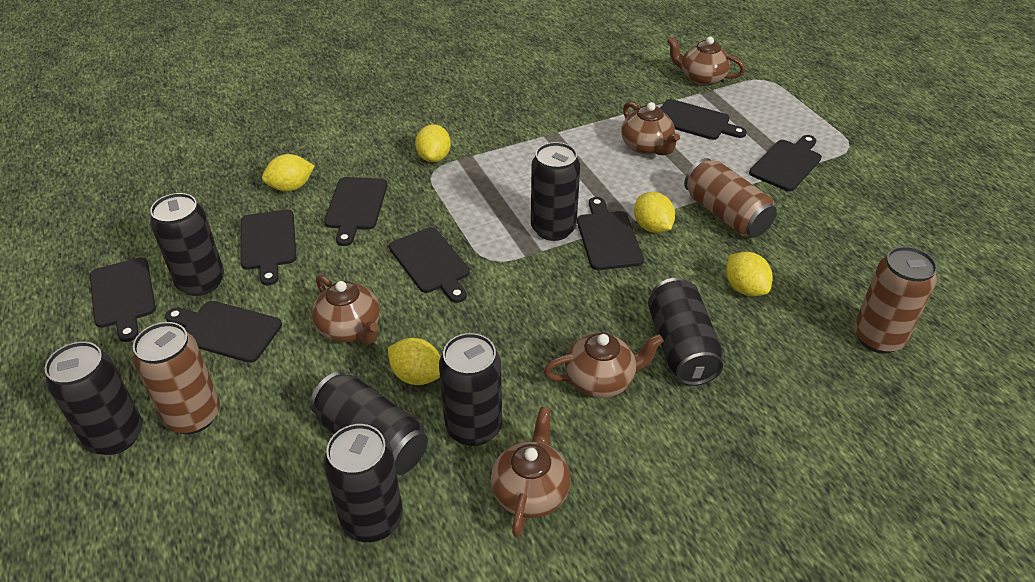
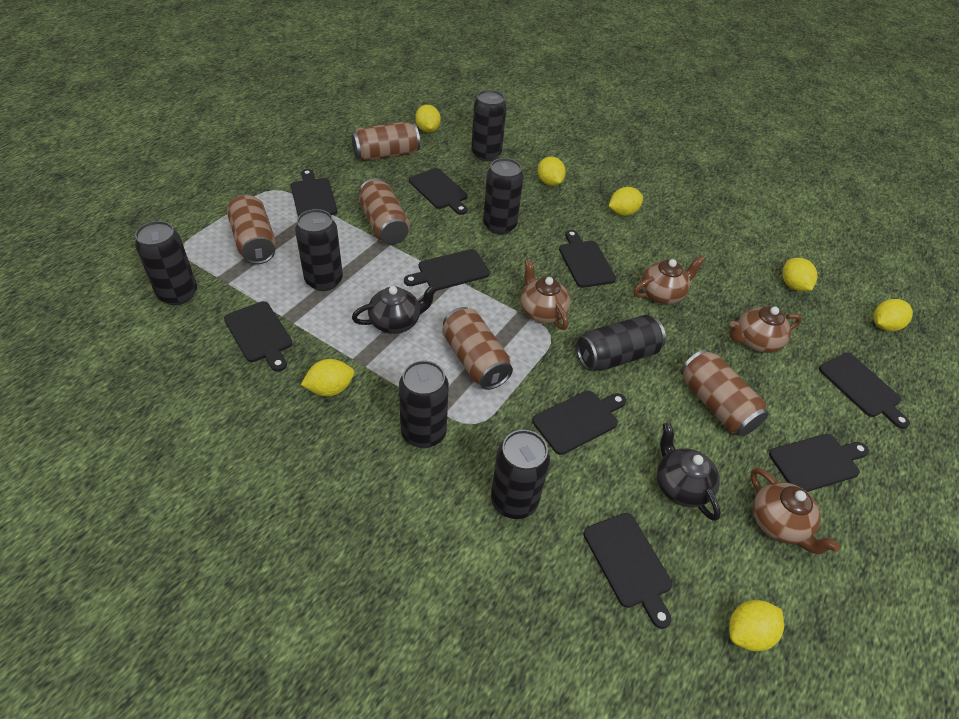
black cutting board: [89,258,156,342] [165,301,282,363] [241,209,296,285] [324,177,387,246] [389,227,470,303] [577,197,644,270] [660,99,747,140] [749,135,822,191] = 8 -> [224,301,293,372] [291,169,337,217] [404,249,490,291] [409,168,468,215] [532,391,626,455] [559,230,616,288] [583,513,673,629] [769,434,869,492] [819,353,910,429] = 9
black teapot: none = 0 -> [352,284,438,334] [657,422,721,521] = 2
brown can: [133,322,220,434] [684,158,777,237] [854,246,937,354] = 3 -> [227,195,276,264] [351,121,420,162] [359,178,410,244] [442,307,513,390] [681,349,769,436] = 5
brown teapot: [312,275,380,344] [491,407,571,537] [544,333,664,398] [621,102,680,155] [667,37,745,86] = 5 -> [520,259,571,330] [633,256,705,304] [730,306,802,353] [750,468,841,554] = 4
yellow lemon: [262,154,315,191] [388,338,441,385] [415,124,451,162] [634,192,675,233] [726,252,773,296] = 5 -> [301,359,354,397] [415,105,441,133] [538,156,566,186] [609,187,643,216] [729,600,784,651] [782,258,818,291] [873,299,913,331] = 7

